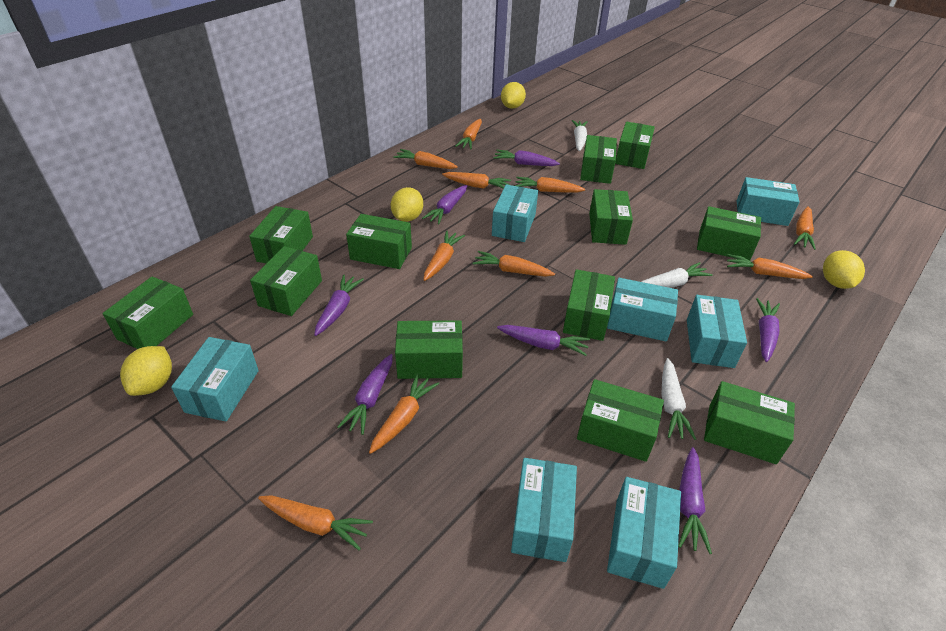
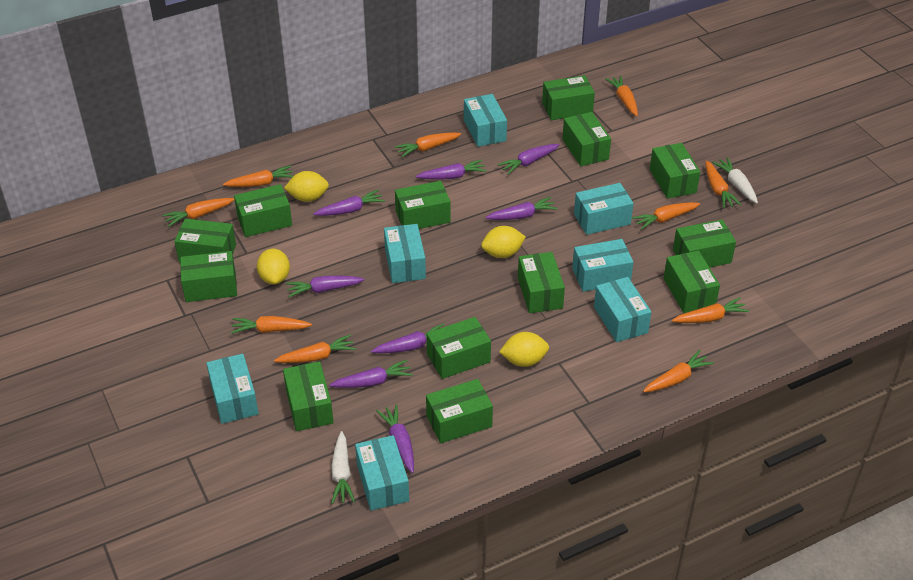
green box: [103,276,193,349] [249,206,313,263] [250,246,322,316] [346,214,412,269] [395,320,463,379] [563,269,615,341] [577,379,664,462] [580,135,617,184] [589,189,633,245] [615,122,655,169] [697,206,761,261] [704,381,795,464] = 12 -> [174,218,236,263] [180,251,237,302] [234,184,292,237] [283,361,334,431] [395,181,451,229] [426,379,493,443] [427,317,491,379] [518,252,565,313] [542,75,595,120] [562,112,611,166] [650,143,700,199] [664,251,720,313] [673,220,736,268] = 13
purple carrot: [314,274,364,336] [337,354,393,435] [422,185,467,224] [493,150,560,166] [497,325,590,356] [678,447,712,554] [756,298,780,362] = 7 -> [286,276,364,297] [313,190,385,216] [329,360,413,388] [371,323,445,353] [376,404,414,473] [416,160,487,180] [485,197,558,220] [498,144,559,175] = 8
white carrot: [572,120,588,151] [641,262,713,288] [662,358,696,440] = 3 -> [331,431,355,504] [712,157,758,203] = 2

